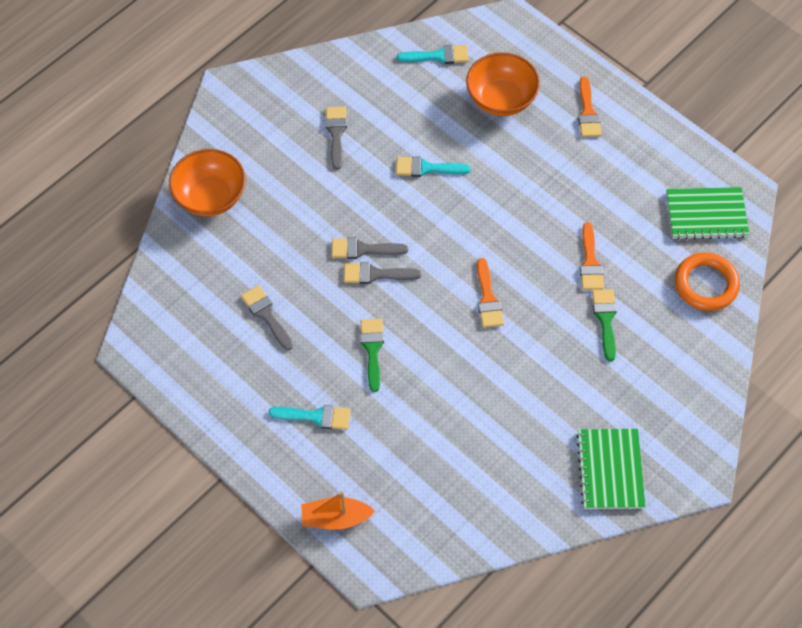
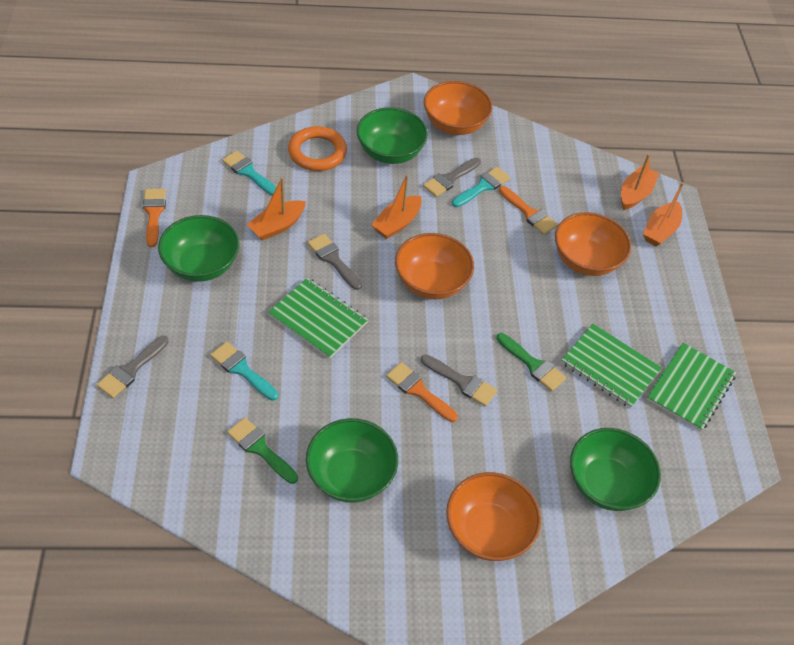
green bowl: none = 0 -> [158,215,240,282] [306,418,398,503] [357,107,428,164] [570,428,661,511] = 4
green notebook: [576,429,646,509] [666,187,749,240] = 2 -> [268,277,368,359] [561,324,662,408] [647,343,736,431] = 3
orange boat: [301,492,375,530] = 1 -> [247,177,306,241] [371,174,422,239] [621,154,659,210] [643,182,684,247] = 4
orange bowl: [169,149,246,216] [466,52,540,116] = 2 -> [395,233,474,299] [424,81,492,135] [446,472,541,561] [555,212,631,276] = 4

